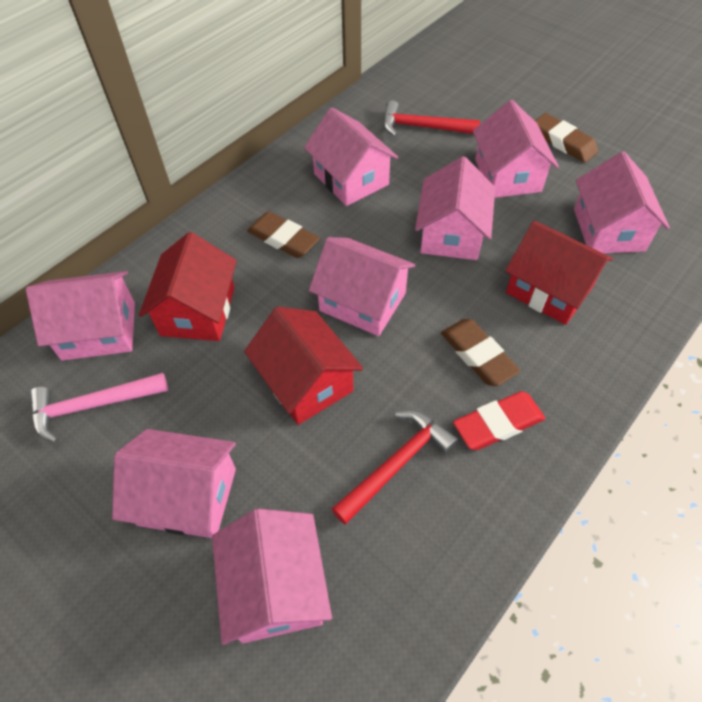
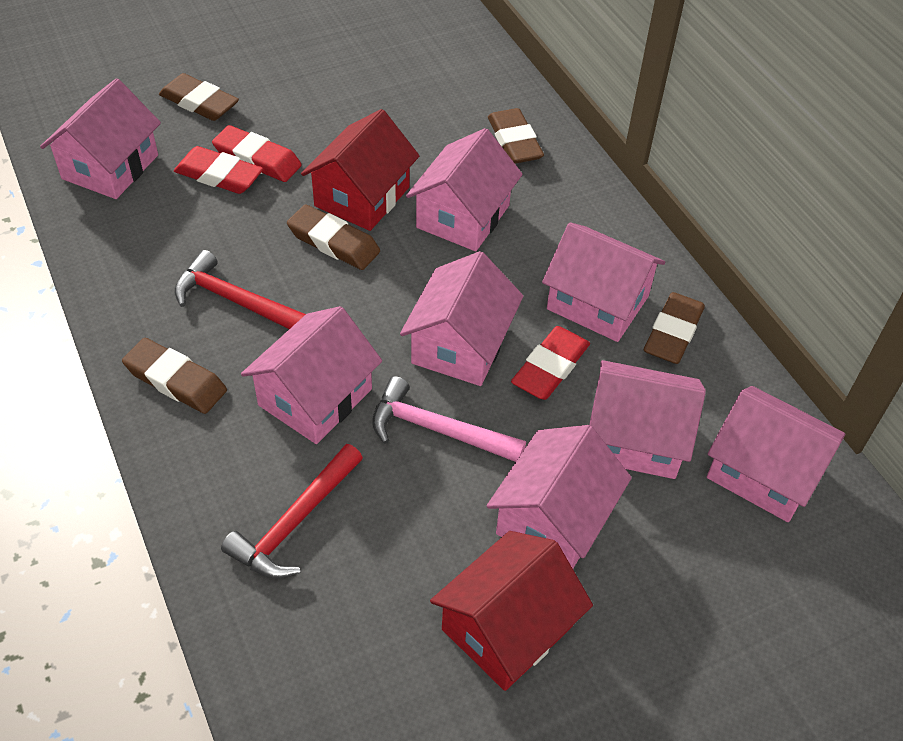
brown eraser: [247,212,320,258] [441,319,520,386] [535,113,598,163] = 3 -> [122,338,227,414] [159,73,239,121] [287,204,380,270] [488,108,544,164] [644,292,705,364] = 5
red eraser: [453,391,546,450] = 1 -> [174,146,263,194] [212,125,302,182] [511,326,590,400] = 3
red house: [139,232,237,341] [244,307,363,425] [505,221,613,325] = 3 -> [301,109,420,231] [430,531,593,691] = 2

